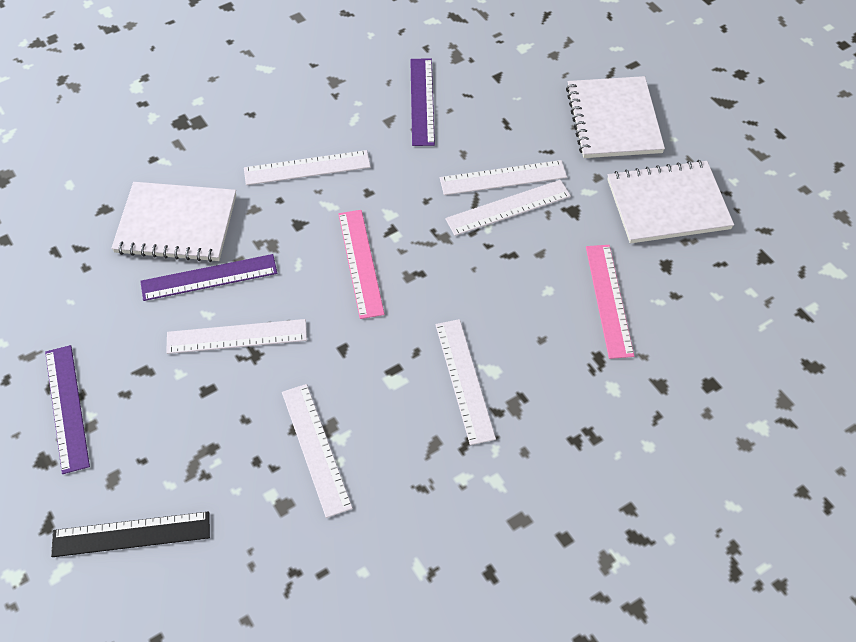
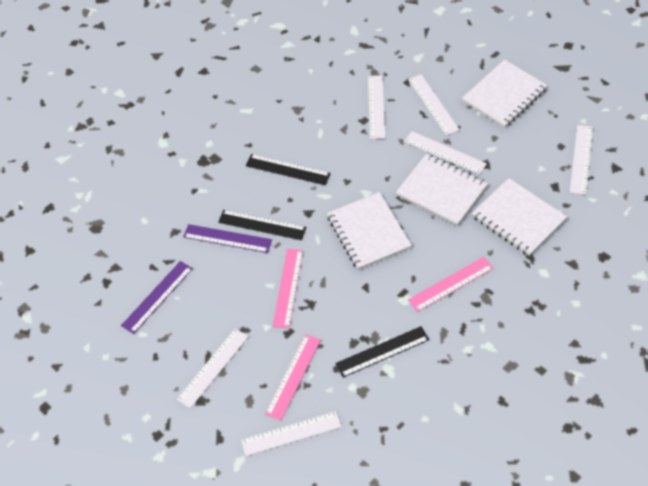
black ruler: [51,511,210,557] = 1 -> [218,210,307,240] [246,154,331,185] [335,326,429,377] = 3
pink ruler: [338,210,385,319] [586,245,634,359] = 2 -> [265,334,321,421] [272,249,303,328] [408,257,494,312] = 3
purple ruler: [45,345,90,474] [140,254,277,301] [410,58,435,146] = 3 -> [121,261,193,334] [183,224,272,253] = 2
white notebook: [111,182,236,262] [566,76,665,158] [607,160,734,243] = 3 -> [327,192,412,270] [396,154,488,226] [462,60,548,128] [471,178,567,256] = 4

